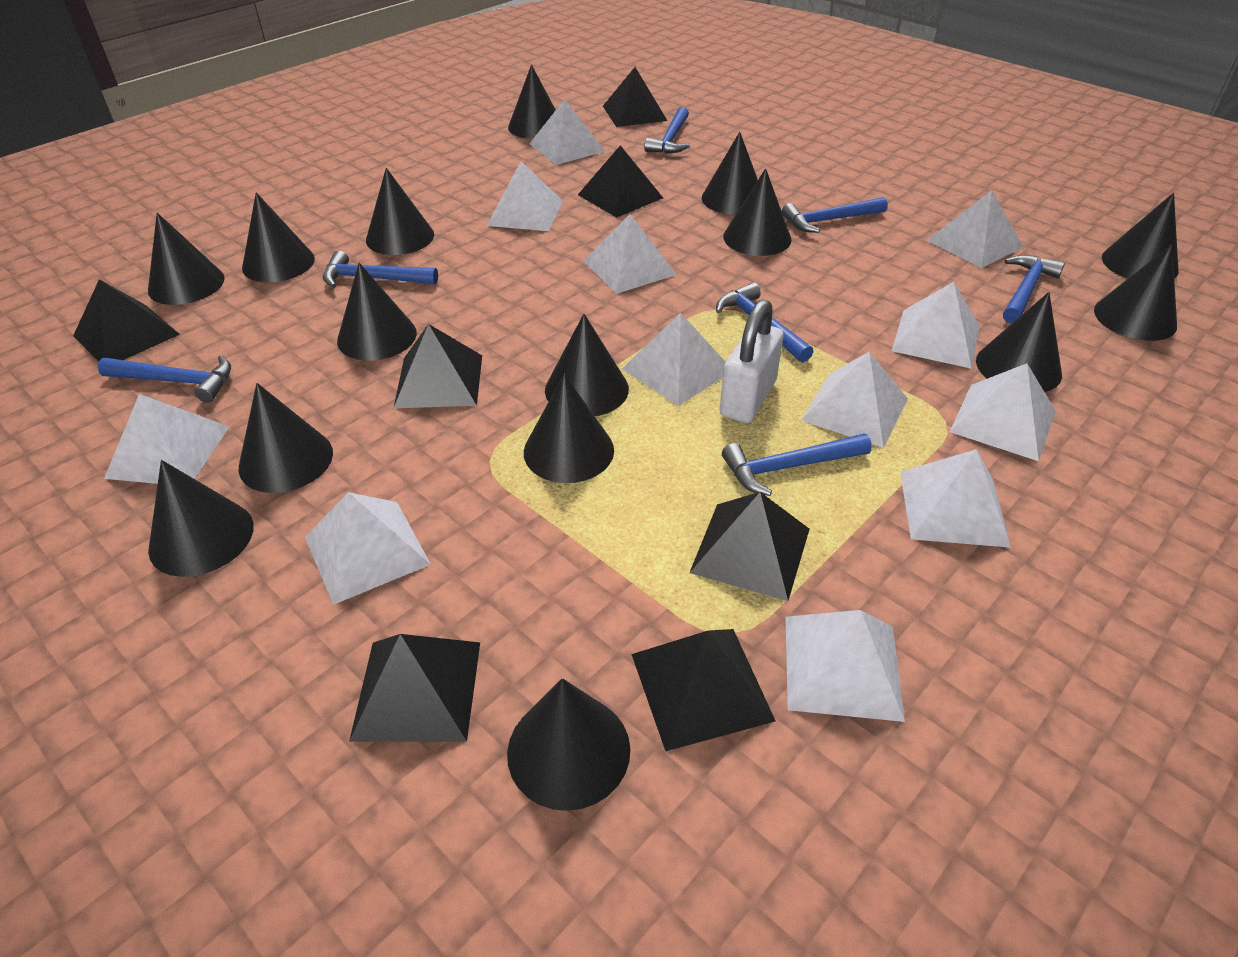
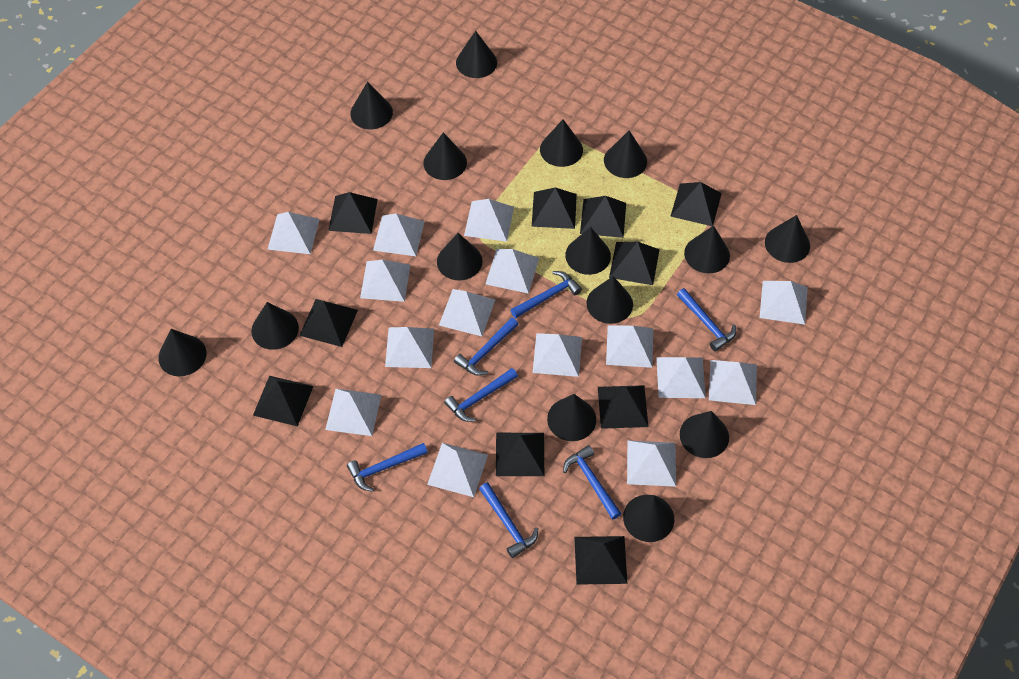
black pyramid: [73,279,180,361] [349,634,480,742] [394,324,482,408] [578,145,663,218] [603,67,667,127] [631,629,776,751] [689,492,809,601] = 7 -> [253,376,313,426] [299,299,358,347] [328,192,378,234] [496,433,544,476] [532,187,577,229] [574,536,628,585] [580,196,626,238] [598,385,648,429] [609,242,660,285] [670,182,722,226] = 10
white padlock: [720,299,784,423] = 1 -> none = 0
white pyramid: [104,394,229,484] [305,492,431,605] [487,162,563,231] [529,99,605,165] [584,214,677,294] [622,313,725,406] [786,610,905,722] [801,351,908,448] [892,282,980,369] [900,449,1011,548] [927,190,1023,268] [950,363,1056,461] = 12 -> [267,212,320,254] [325,389,381,436] [360,260,410,302] [373,213,425,256] [385,327,434,368] [427,443,488,497] [439,289,495,336] [464,199,514,242] [486,249,539,294] [532,333,582,377] [606,325,653,368] [627,440,676,487] [656,357,706,398] [709,360,757,405] [760,281,808,325] = 15

